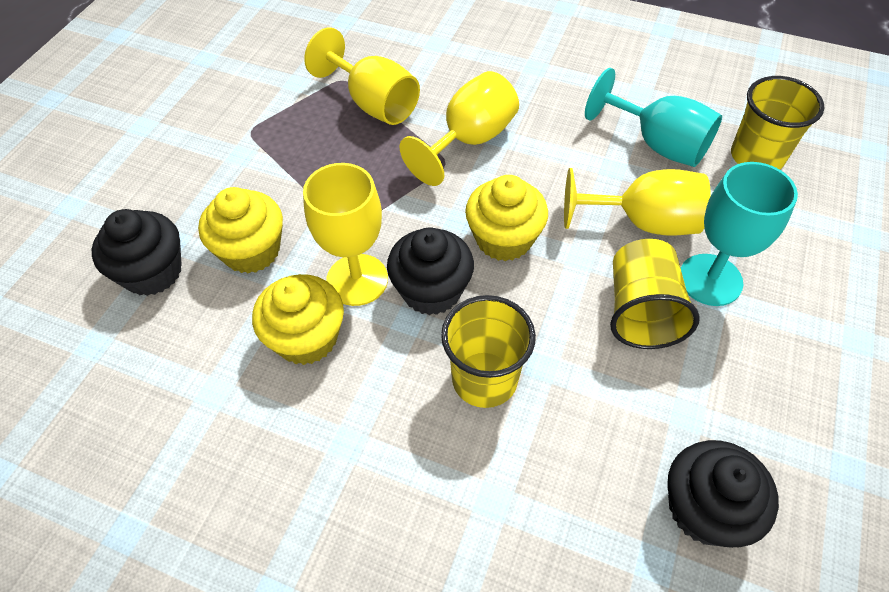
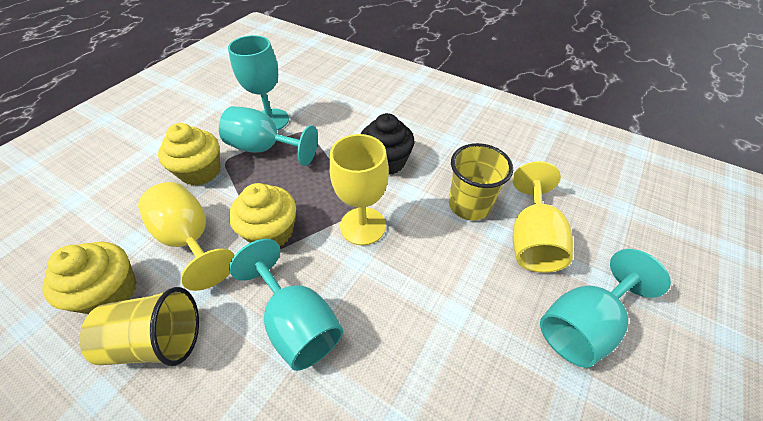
black cupcake: [92,209,182,296] [387,227,474,315] [667,440,779,548] = 3 -> [361,113,415,175] = 1
turquoise goblet: [585,68,722,167] [681,162,798,306] = 2 -> [219,106,318,166] [228,35,289,130] [229,239,343,371] [540,249,671,368] = 4
yellow cup: [441,295,536,408] [610,239,700,349] [731,76,824,170] = 3 -> [80,287,199,366] [449,143,513,220] = 2
yellow goblet: [303,163,388,306] [304,27,420,125] [399,71,519,186] [564,168,711,236] = 4 -> [138,182,235,291] [329,134,389,245] [512,161,573,273] = 3

